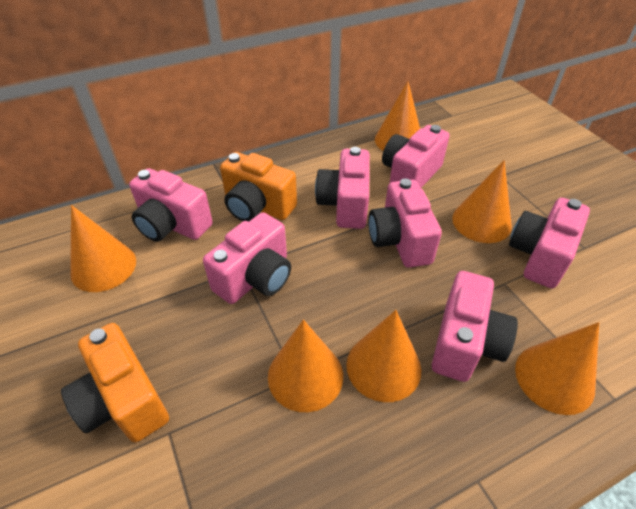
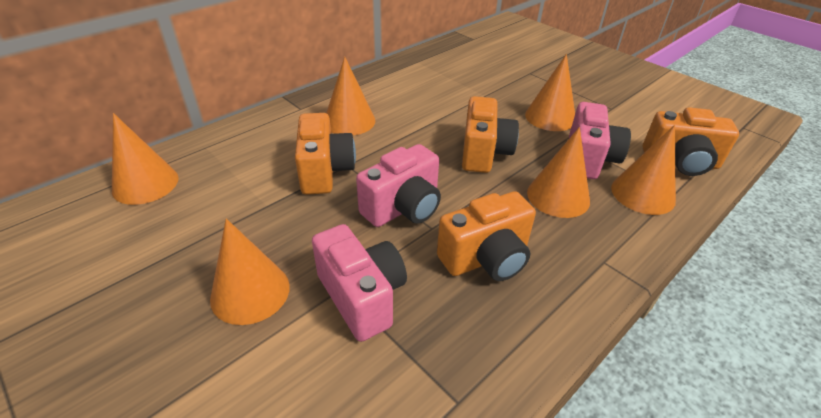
orange camera: [61,323,169,443] [220,152,297,222] = 2 -> [295,113,356,195] [437,191,536,281] [462,96,519,173] [643,107,739,176] = 4
pink camera: [129,168,213,242] [203,212,291,304] [315,147,370,229] [368,178,442,268] [382,125,450,188] [432,271,518,382] [509,198,590,288] = 7 -> [312,224,407,342] [356,144,441,227] [569,102,631,179] = 3

